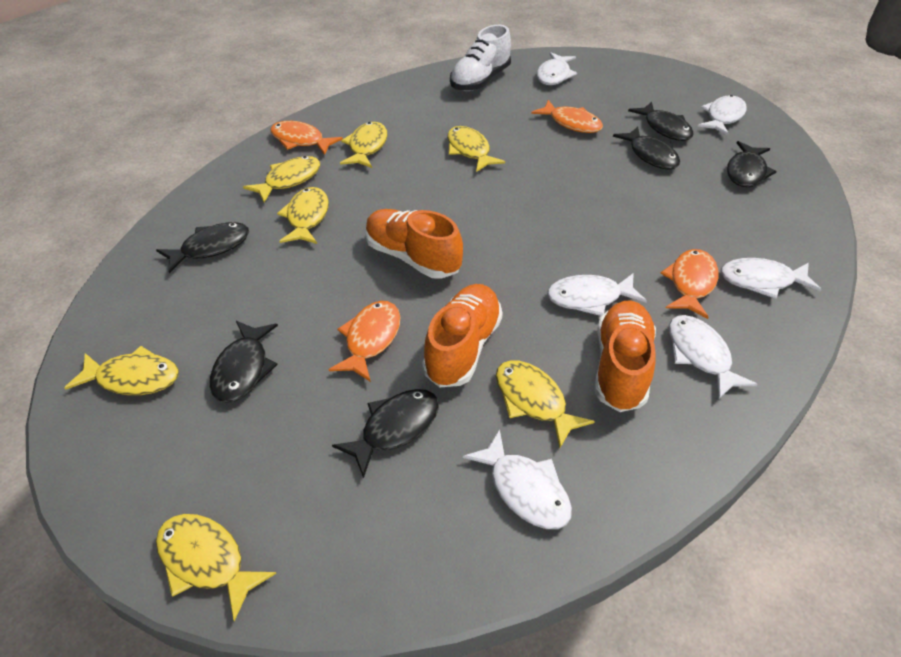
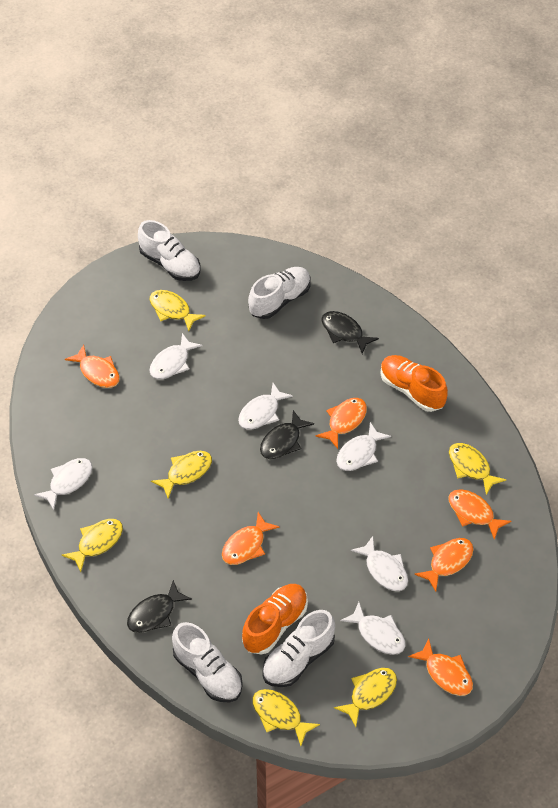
black fish: [156,222,249,273] [210,321,278,403] [332,389,439,478] [613,127,680,169] [628,102,694,141] [727,141,777,187] = 6 -> [127,580,192,633] [260,410,314,459] [322,311,379,354] = 3
orange fish: [271,121,343,155] [329,301,400,382] [531,100,603,133] [660,249,719,319] = 4 -> [65,344,120,388] [222,512,280,565] [315,398,367,449] [408,638,473,696] [414,538,474,591] [448,489,511,540] = 6
orange shoe: [365,209,463,279] [422,284,503,387] [595,301,656,412] = 3 -> [242,584,308,655] [380,355,448,412] = 2
white shoe: [450,25,511,91] = 1 -> [138,220,201,281] [172,622,243,702] [248,267,311,319] [263,610,335,687] = 4
yellow fish: [64,346,179,395] [156,514,277,621] [243,156,320,203] [277,187,329,244] [340,122,387,168] [447,126,505,172] [496,360,595,447] = 7 -> [61,519,123,572] [150,290,206,331] [151,451,212,499] [252,689,320,746] [334,668,397,727] [449,443,506,495] = 6

